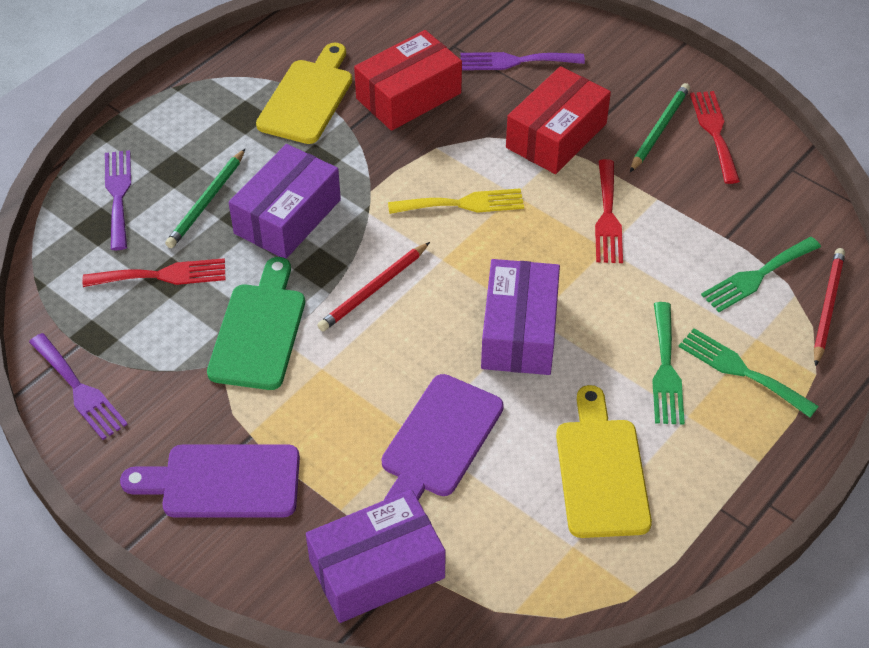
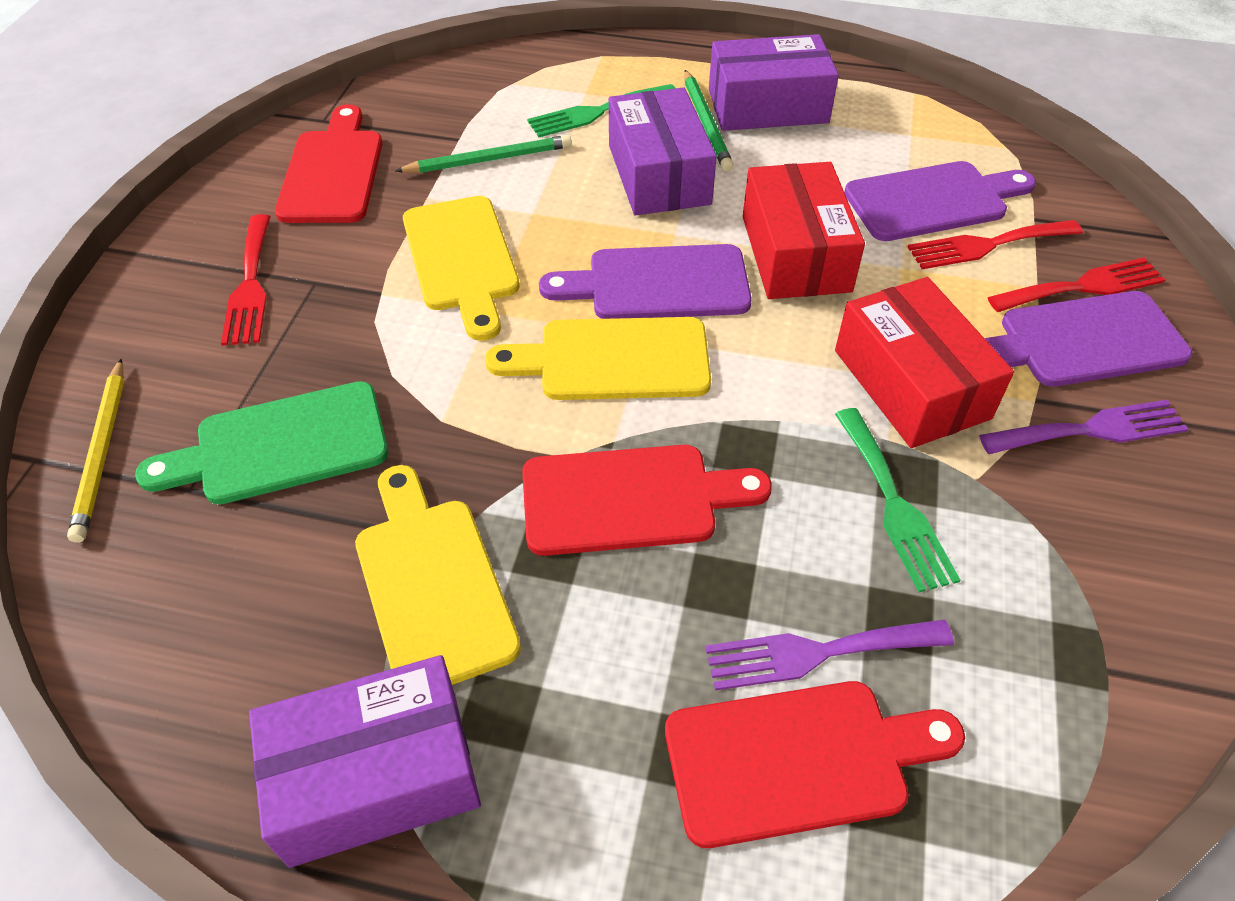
green fork: [652,302,685,425] [678,328,819,418] [701,237,821,312] = 3 -> [527,84,675,137] [835,408,960,592] = 2
purple cutting board: [120,444,300,517] [382,374,504,500] = 2 -> [539,244,752,319] [844,161,1036,241] [985,291,1192,387] = 3
purple fork: [29,333,128,440] [105,150,131,250] [461,52,585,70] = 3 -> [705,619,954,691] [979,400,1188,454] = 2
red cutting board: none = 0 -> [275,104,382,223] [522,445,772,556] [665,681,965,848] = 3
red pencil: [317,242,430,331] [814,248,845,366] = 2 -> none = 0
yellow cutting board: [256,43,352,144] [556,385,652,538] = 2 -> [355,465,521,685] [403,196,520,341] [485,317,711,400] = 3
yellow fork: [388,188,524,214] = 1 -> none = 0
yellow pencil: none = 0 -> [67,359,124,543] = 1

